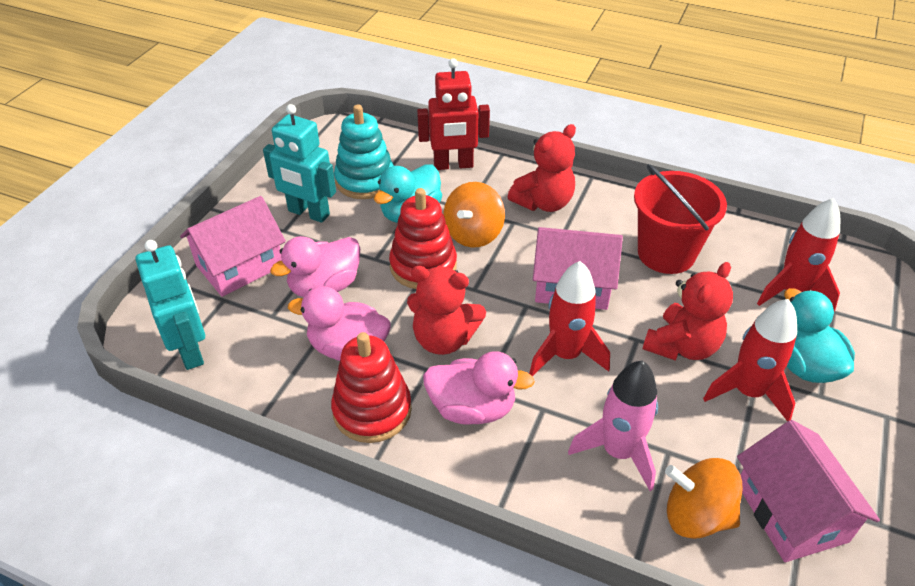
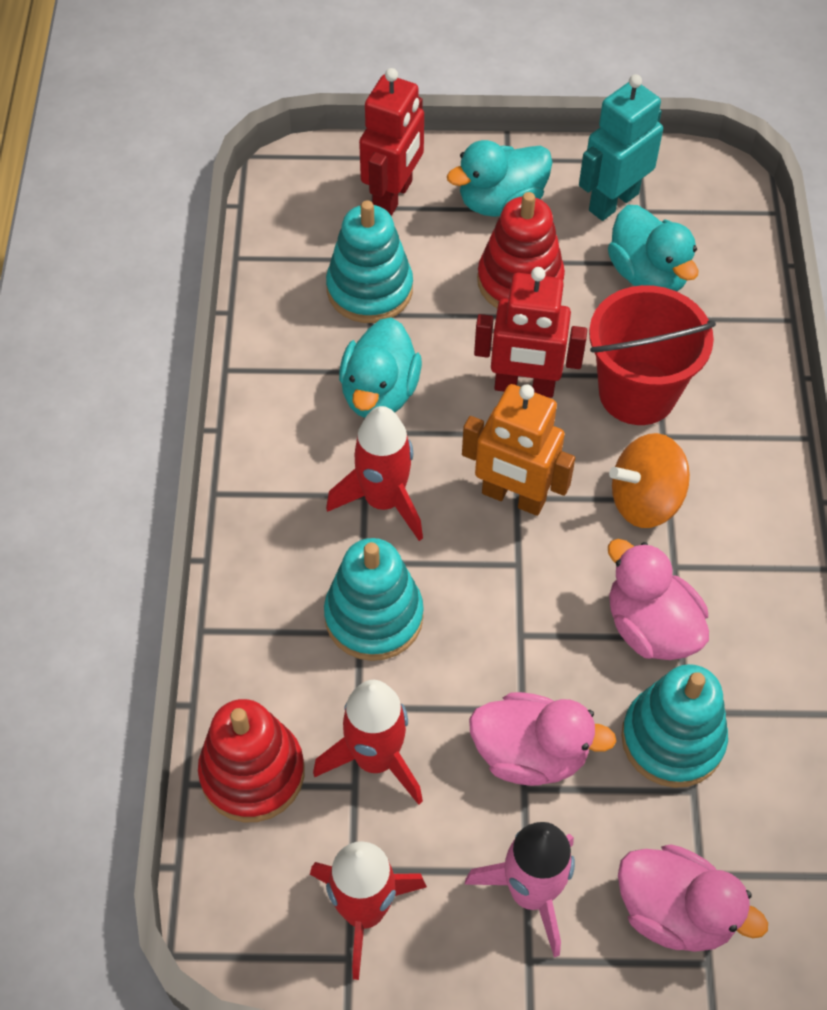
orange robot: none = 0 -> [462,384,575,516] = 1
orange spinning top: [444,182,505,247] [665,458,742,539] = 2 -> [609,433,690,528] = 1
pink house: [180,196,286,297] [533,227,623,310] [737,420,880,562] = 3 -> none = 0
red robot: [417,58,490,170] = 1 -> [359,68,424,216] [474,267,587,398] = 2
red teddy bear: [407,266,486,355] [508,124,576,212] [643,262,733,361] = 3 -> none = 0
turquoise duck: [374,164,442,223] [784,288,855,383] = 2 -> [339,317,422,418] [447,140,553,217] [608,205,699,291] = 3
turquoise robot: [136,240,205,370] [263,104,336,223] = 2 -> [579,74,663,221] = 1
turquoise stacking toy: [334,104,394,199] = 1 -> [324,538,424,661] [326,200,413,323] [621,664,728,788] = 3

